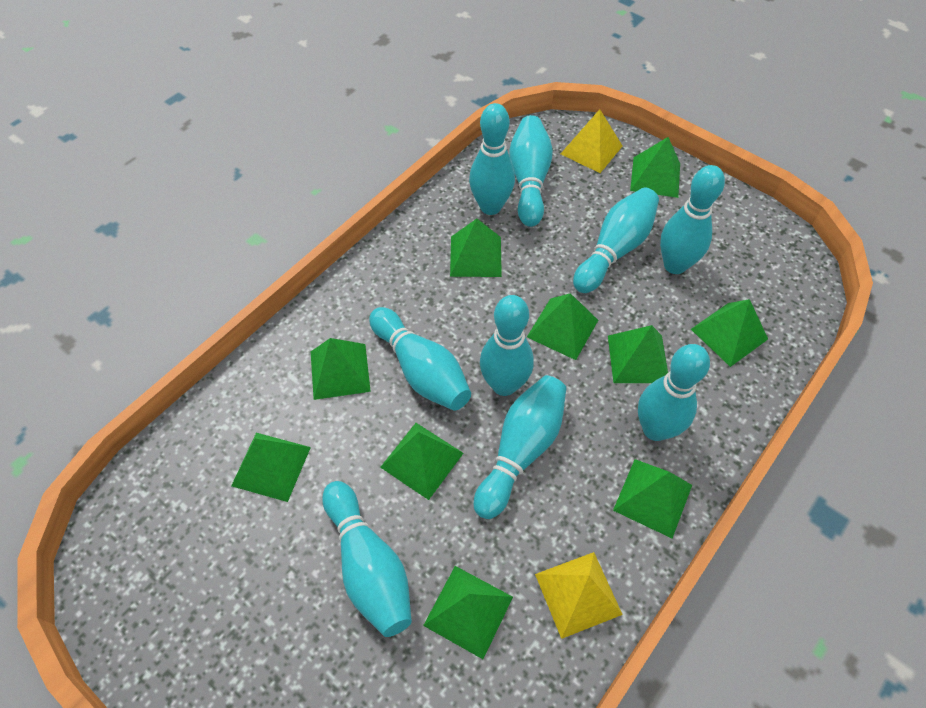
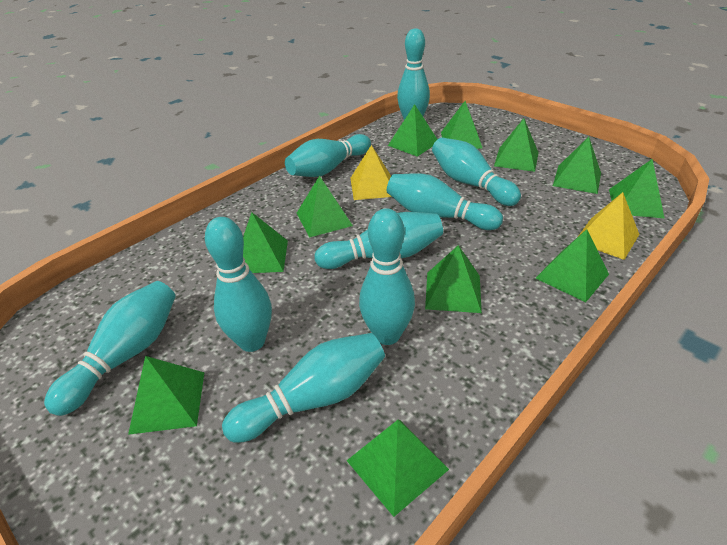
green pyramid: [231,433,311,502] [311,338,371,400] [380,423,464,500] [423,566,513,659] [450,219,502,277] [527,293,598,360] [608,325,668,383] [613,459,692,538] [630,137,680,198] [691,299,768,367] = 10 -> [128,356,204,435] [243,212,288,273] [297,176,353,238] [347,420,449,517] [388,104,437,157] [425,245,482,313] [441,101,483,149] [494,118,539,172] [535,229,609,302] [553,137,601,194] [609,159,664,218] = 11

